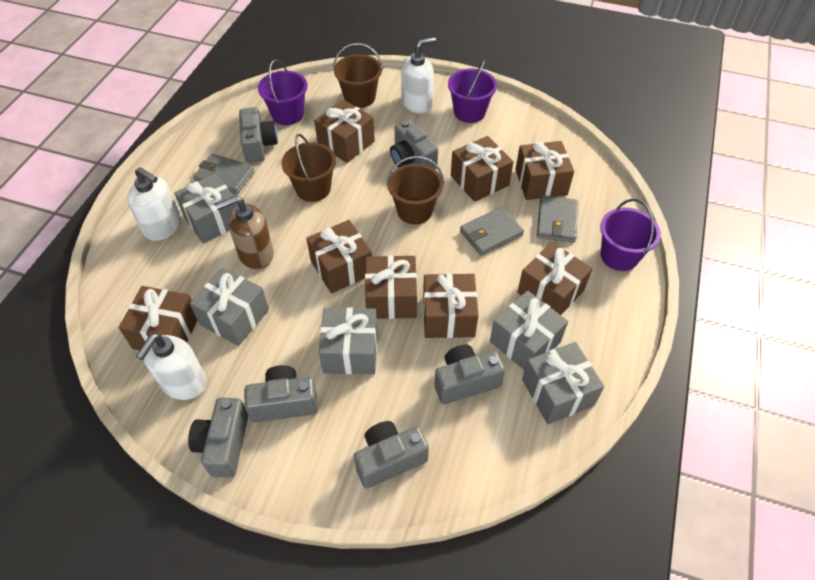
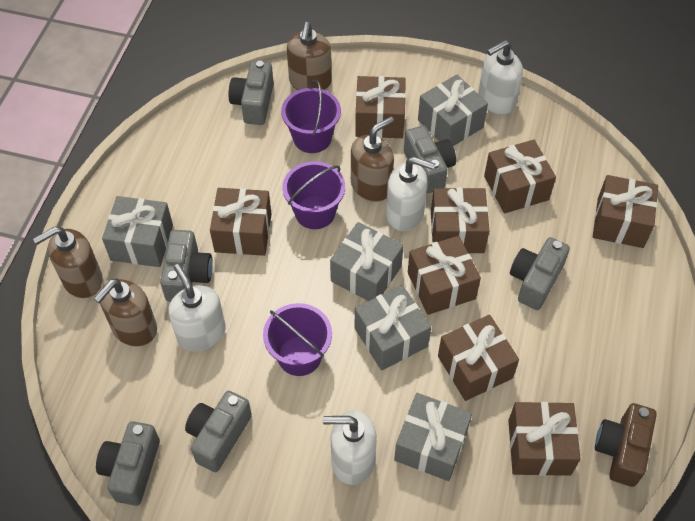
brown bucket: [282,134,336,202] [333,43,383,108] [387,156,444,224] = 3 -> none = 0
brown camera: none = 0 -> [595,403,657,487] = 1
brown soap dispenser: [215,196,274,269] = 1 -> [33,226,103,298] [94,278,157,347] [287,22,332,90] [351,116,394,202] = 4
grey wallet: [194,154,255,194] [460,207,524,256] [537,195,578,243] = 3 -> none = 0
white soap dispenser: [127,167,181,241] [136,333,207,400] [401,37,436,114] = 3 -> [168,264,226,352] [323,410,377,485] [386,157,435,232] [478,40,523,115] = 4

